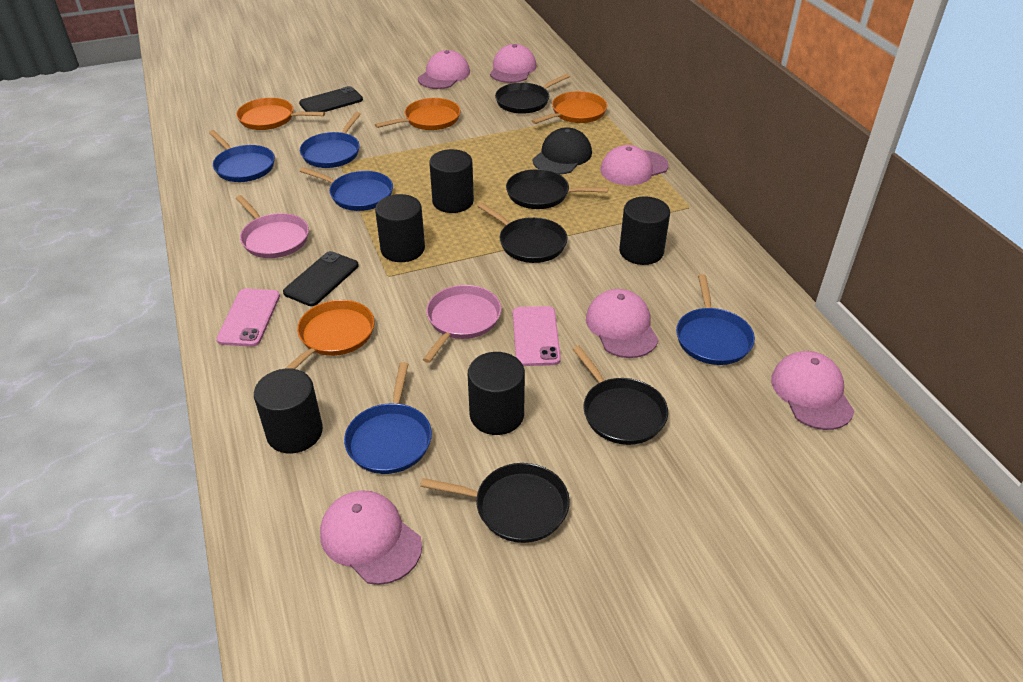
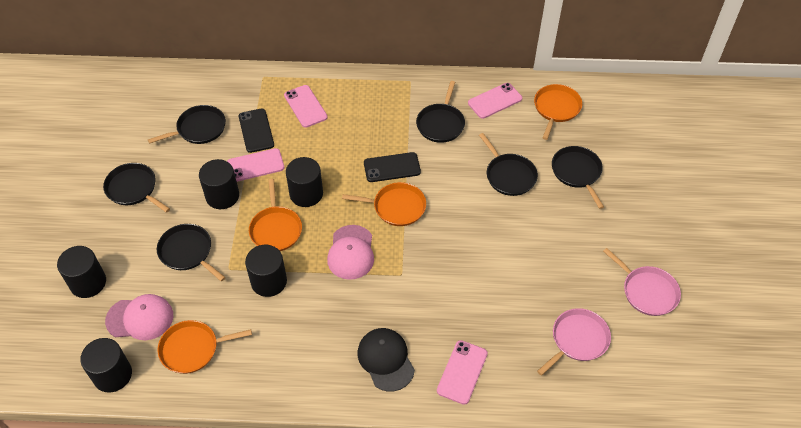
black pan: [420,463,570,543] [477,202,568,263] [495,74,570,114] [506,169,608,209] [573,346,668,445] = 5 -> [103,163,170,213] [148,105,226,144] [157,224,226,281] [416,81,465,143] [479,133,538,196] [552,146,604,209] = 6
blue pan: [209,130,275,182] [300,112,361,168] [300,167,393,211] [344,362,432,474] [676,274,755,365] = 5 -> none = 0
pink cap: [320,490,422,585] [418,50,470,89] [490,44,536,83] [586,289,659,358] [600,145,668,185] [771,351,854,430] = 6 -> [105,294,173,340] [327,225,374,280] = 2
pink phone: [216,288,280,347] [513,306,561,366] = 2 -> [227,148,284,182] [284,85,328,128] [437,340,488,405] [468,83,522,119] = 4

